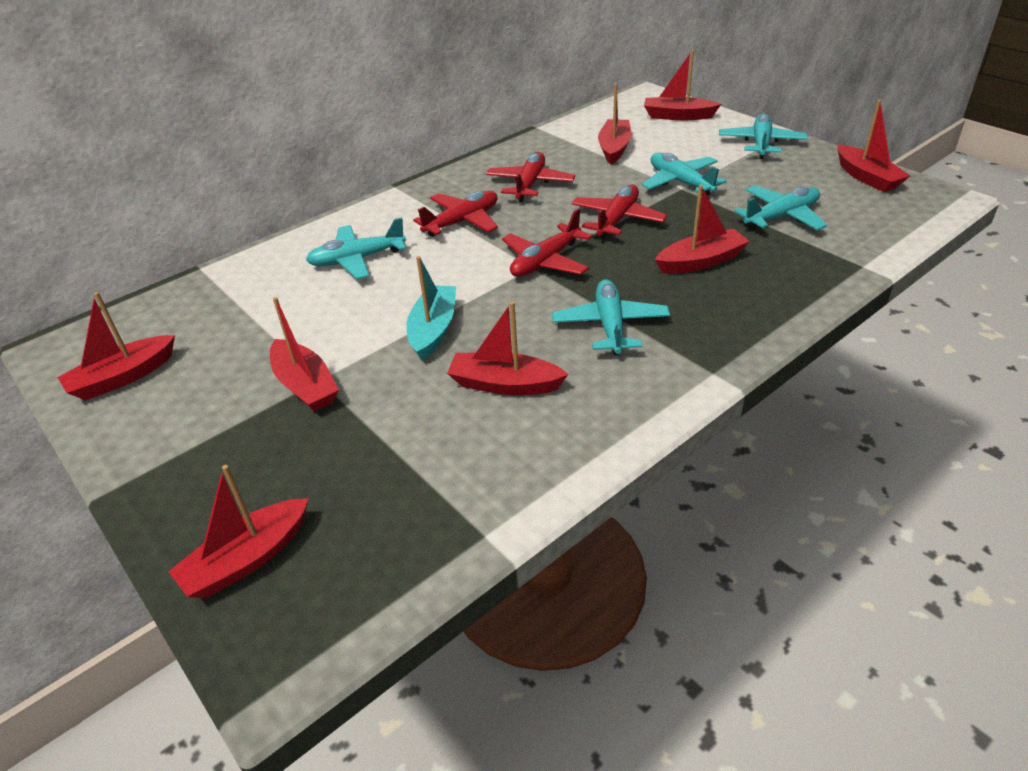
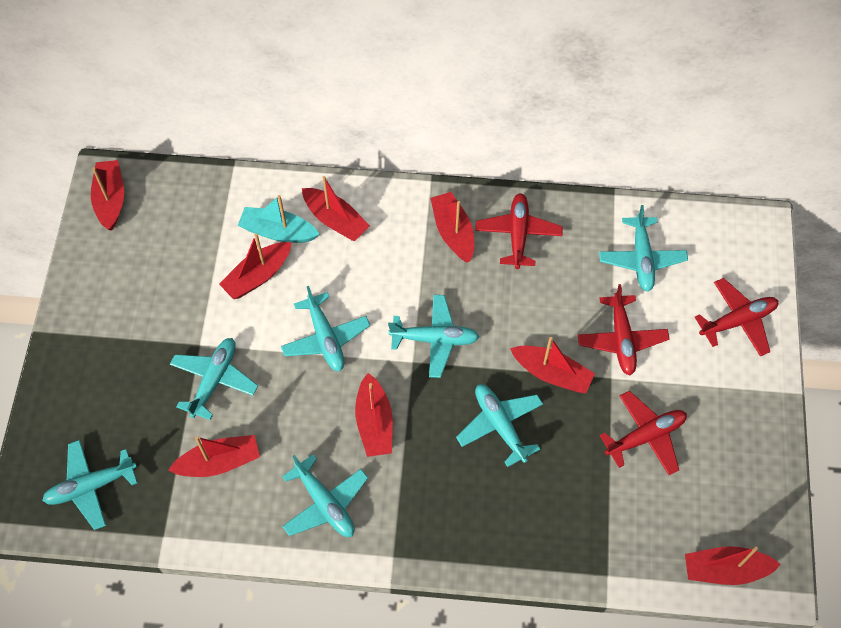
turquoise plane: [306,218,406,279] [552,279,670,355] [642,153,727,196] [719,113,808,159] [734,185,827,230] = 5 -> [42,440,137,530] [170,338,258,420] [281,286,370,371] [282,454,368,537] [388,295,479,378] [456,384,543,467] [599,205,688,292] = 7

